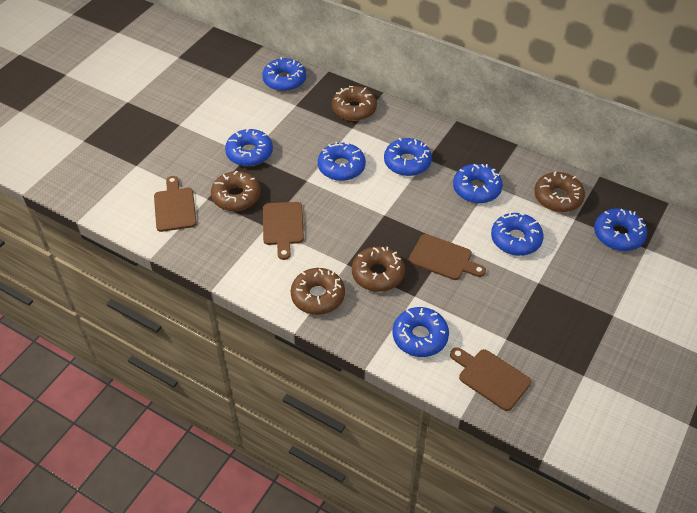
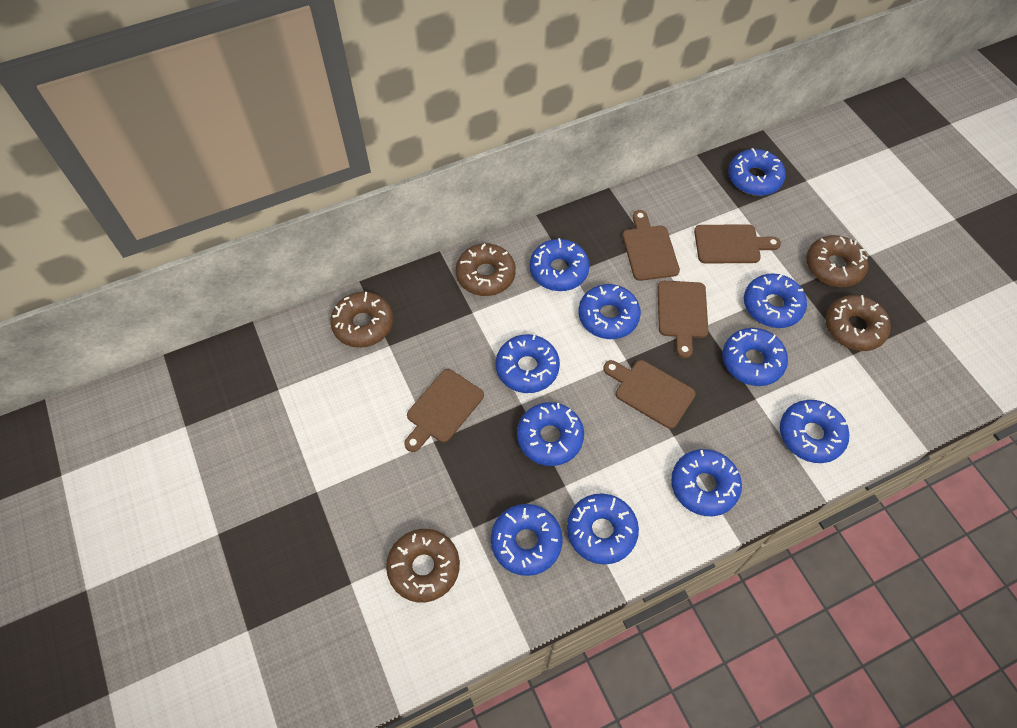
blue donut: [225,128,273,166] [262,57,306,92] [318,142,366,181] [384,138,432,176] [393,307,449,357] [453,164,503,203] [491,212,544,256] [594,208,647,251] = 8 -> [491,504,563,576] [496,334,560,393] [517,402,584,466] [530,238,590,291] [567,493,639,565] [578,284,641,339] [671,449,742,516] [723,328,788,386] [728,148,786,196] [744,273,807,328] [780,400,849,463] = 11
brown cutting board: [154,176,197,232] [263,202,304,260] [409,234,486,280] [450,347,531,411] = 4 -> [404,369,484,452] [603,360,696,429] [622,210,680,281] [658,281,708,358] [694,224,781,264] = 5

